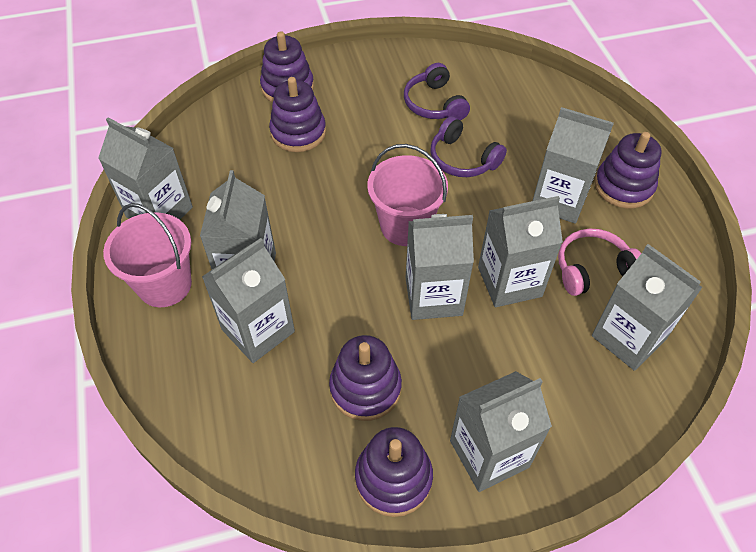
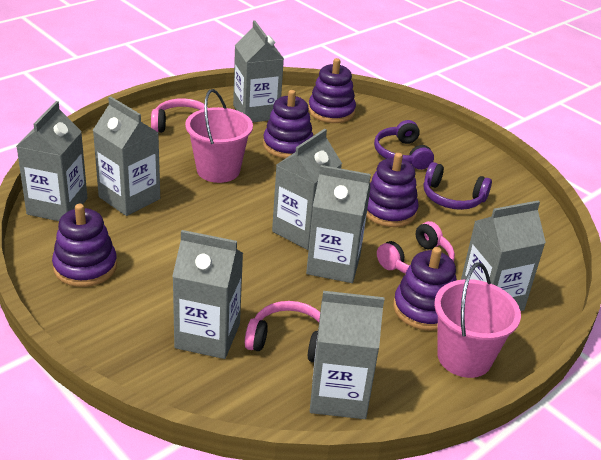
pink headphones: [558,229,641,296] = 1 -> [151,98,208,133] [245,301,320,362] [377,221,455,274] = 3

